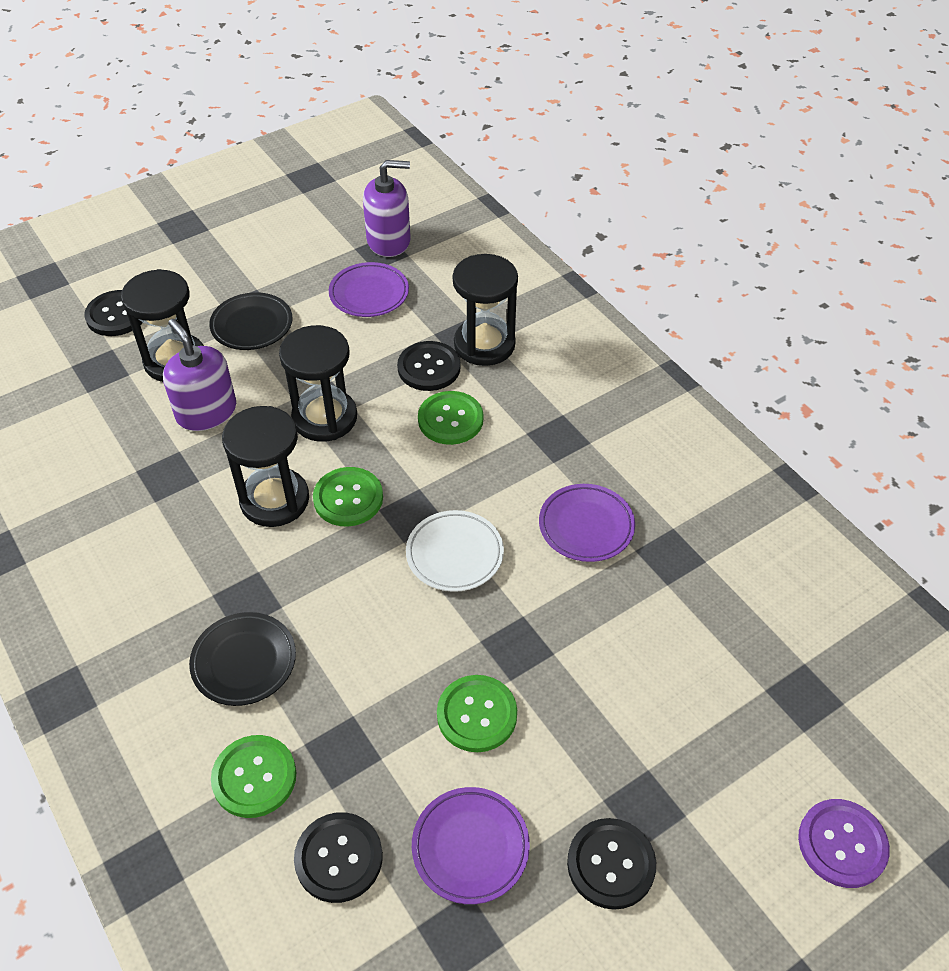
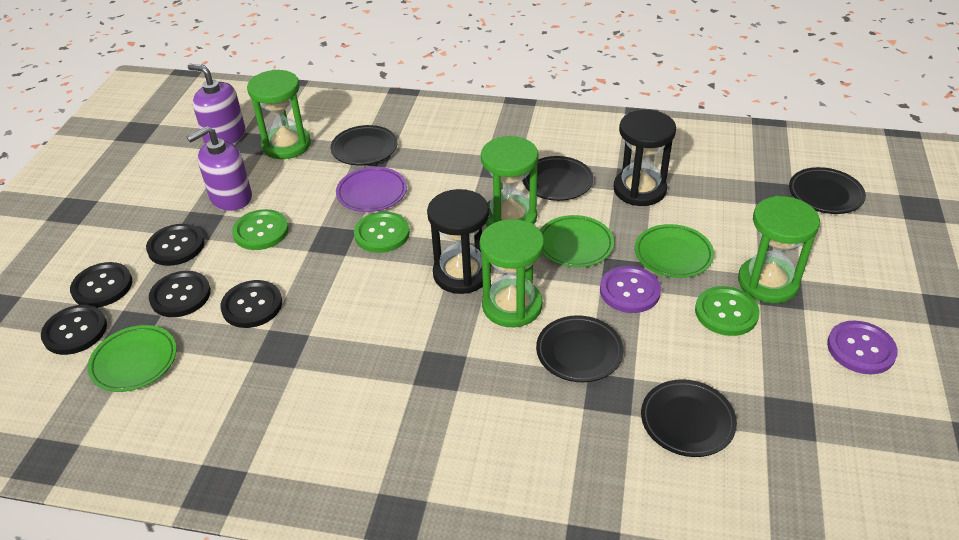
black button: [84,290,143,336] [294,812,383,903] [397,341,460,391] [567,818,656,910] = 4 -> [41,305,107,355] [70,262,132,307] [146,224,205,266] [149,271,211,317] [220,280,282,328] = 5
black hourglass: [121,269,204,382] [222,406,309,527] [279,325,357,442] [453,254,518,366] = 4 -> [427,189,491,294] [614,110,676,206] = 2
black plate: [189,612,296,706] [209,292,293,350] = 2 -> [331,125,397,165] [523,156,593,201] [536,315,624,382] [641,379,737,457] [789,167,866,214] = 5
green button: [211,735,296,818] [313,467,383,527] [418,391,483,445] [437,675,517,752] = 4 -> [232,209,289,250] [354,212,410,253] [695,286,759,336] = 3
green hourglass: none = 0 -> [247,70,311,159] [480,219,544,327] [481,136,538,227] [738,196,820,303] = 4
green plate: none = 0 -> [87,325,177,392] [540,215,614,268] [635,224,714,278] = 3
purple button: [798,799,890,888] = 1 -> [600,266,661,313] [827,321,898,374] = 2
purple plate: [329,262,409,317] [412,787,530,904] [539,484,635,562] = 3 -> [336,167,407,212] = 1
white plate: [406,510,504,592] = 1 -> none = 0

